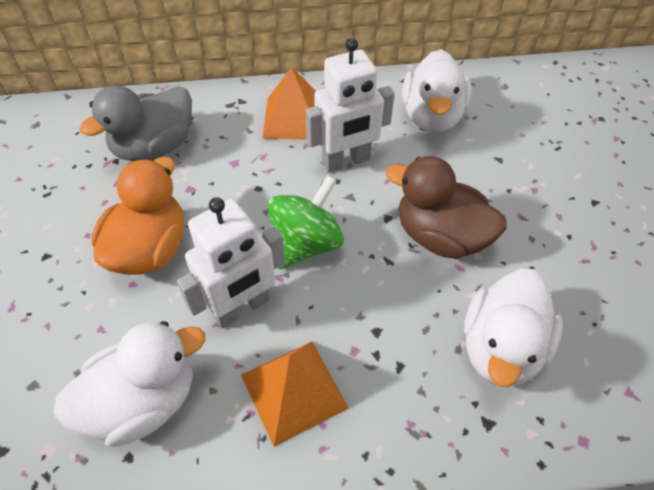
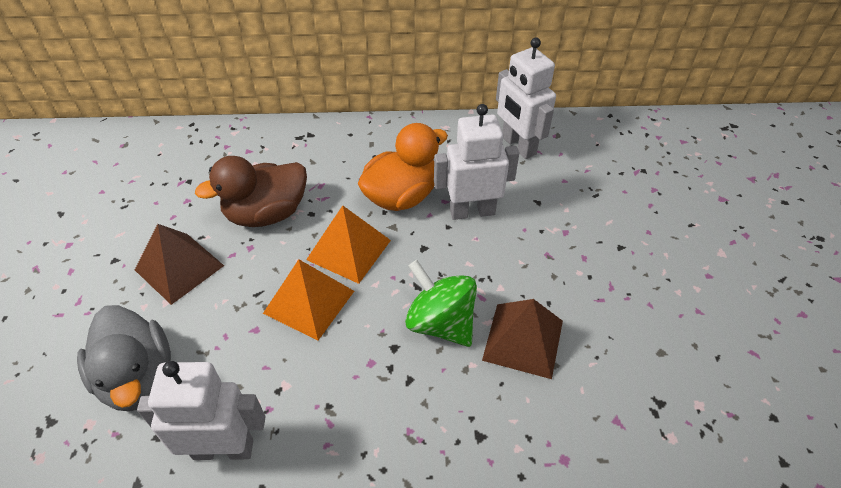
brown pyramid: none = 0 -> [135,224,224,305] [482,299,563,379] = 2
white duck: [53,321,206,447] [402,49,472,132] [464,269,563,387] = 3 -> none = 0
white robot: [177,197,285,328] [306,38,395,173] = 2 -> [137,361,265,460] [434,104,519,220] [496,38,556,159] = 3

